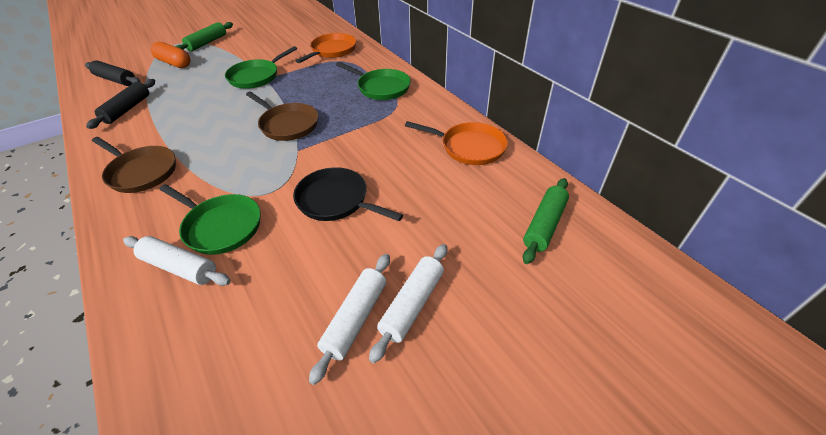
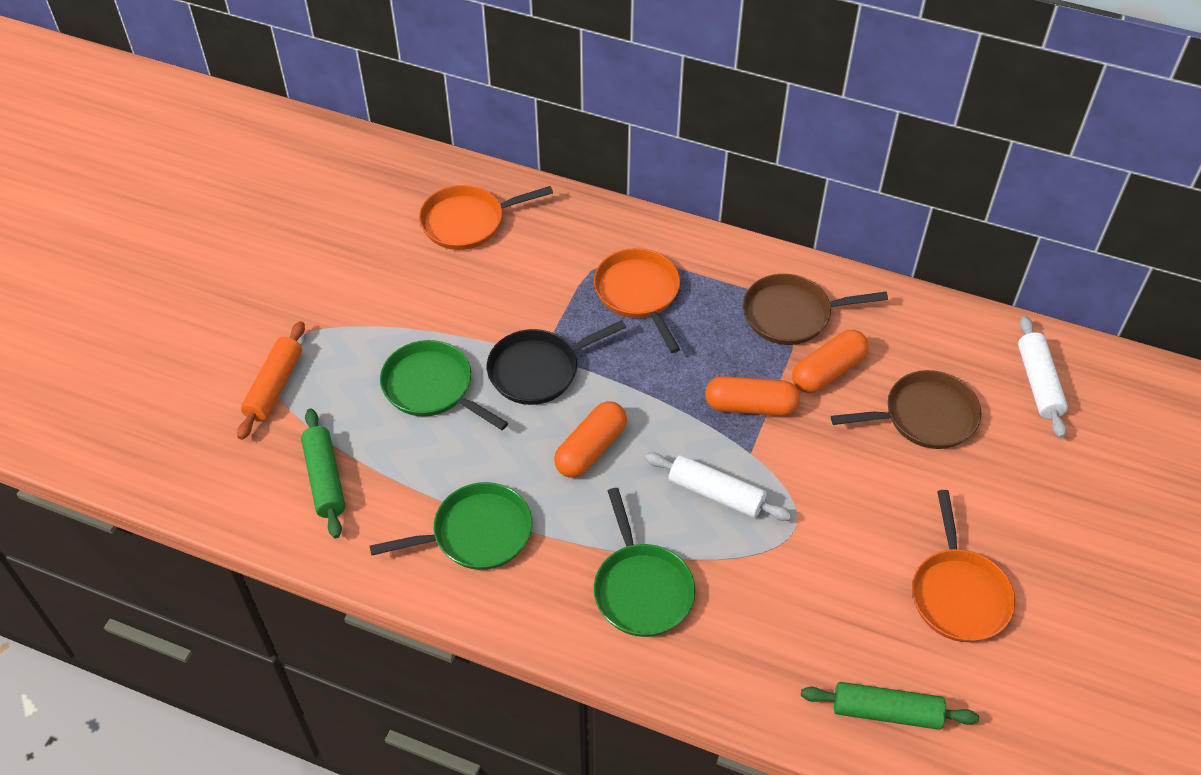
black rolling pin: [85,60,140,86] [86,79,155,129] = 2 -> none = 0
orange capsule: [151,42,190,68] = 1 -> [554,401,627,478] [705,376,800,416] [792,330,869,393] = 3
orange pan: [296,33,356,63] [405,121,508,165] = 2 -> [419,185,553,250] [594,248,680,353] [912,490,1016,642] = 3
orange rolling pin: none = 0 -> [237,321,305,440] = 1
white rolling pin: [123,236,231,286] [309,254,390,385] [369,244,447,363] = 3 -> [645,453,792,521] [1018,316,1068,438] = 2

